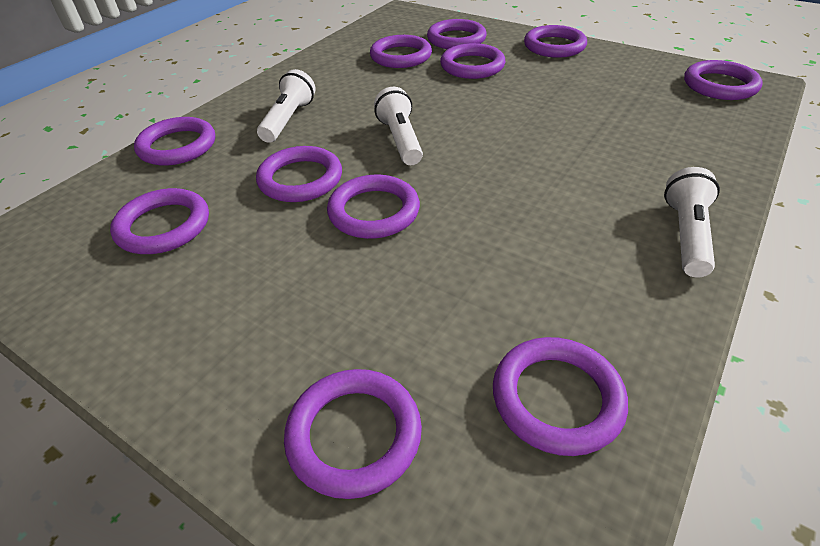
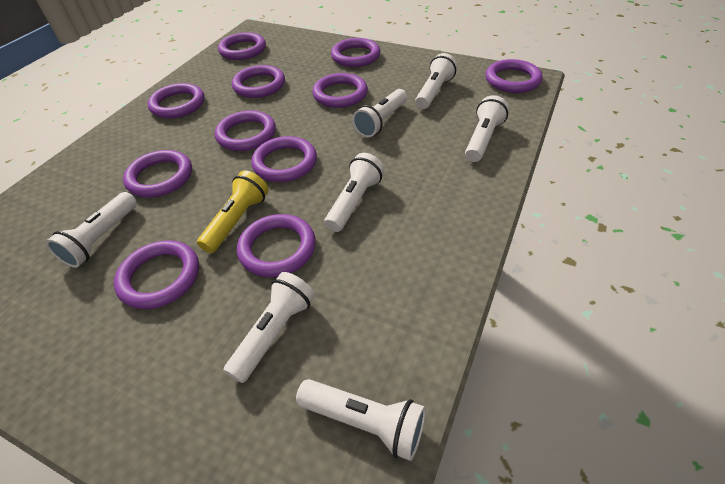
white flashlight: [257,69,316,143] [374,87,423,165] [664,167,720,277] = 3 -> [46,192,137,268] [224,272,315,383] [296,379,426,461] [324,153,384,232] [352,89,407,137] [415,53,458,109] [465,95,509,162] = 7
yellow flashlight: none = 0 -> [197,170,269,253] = 1

